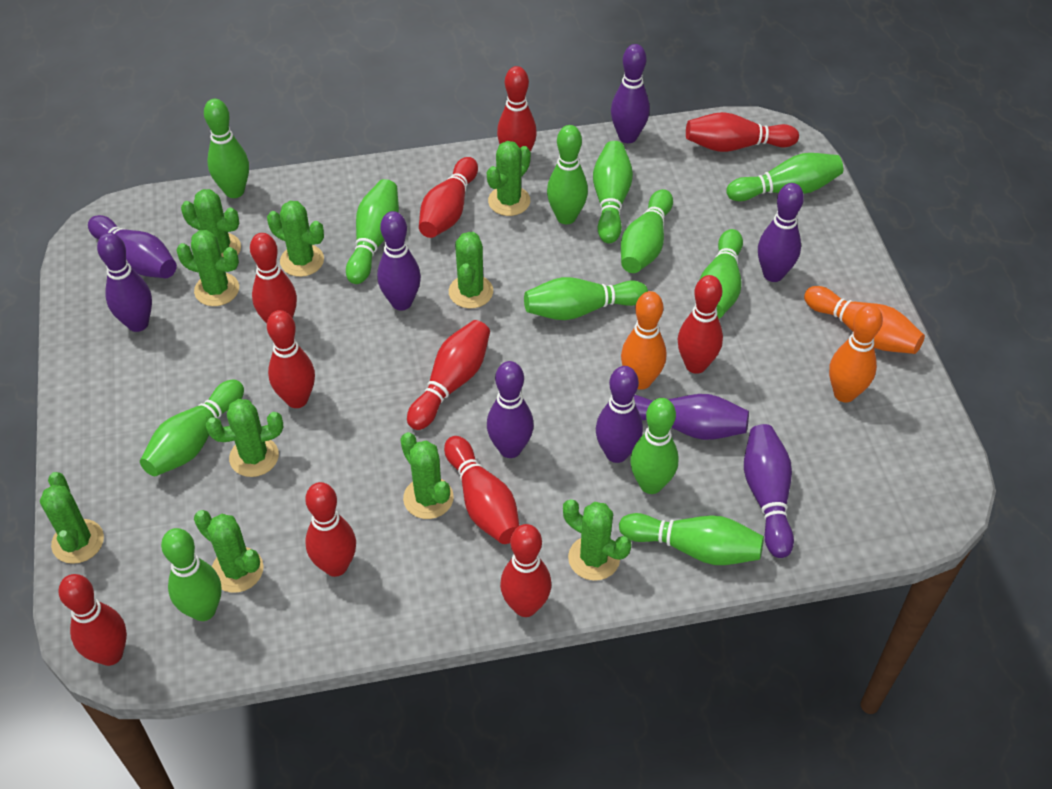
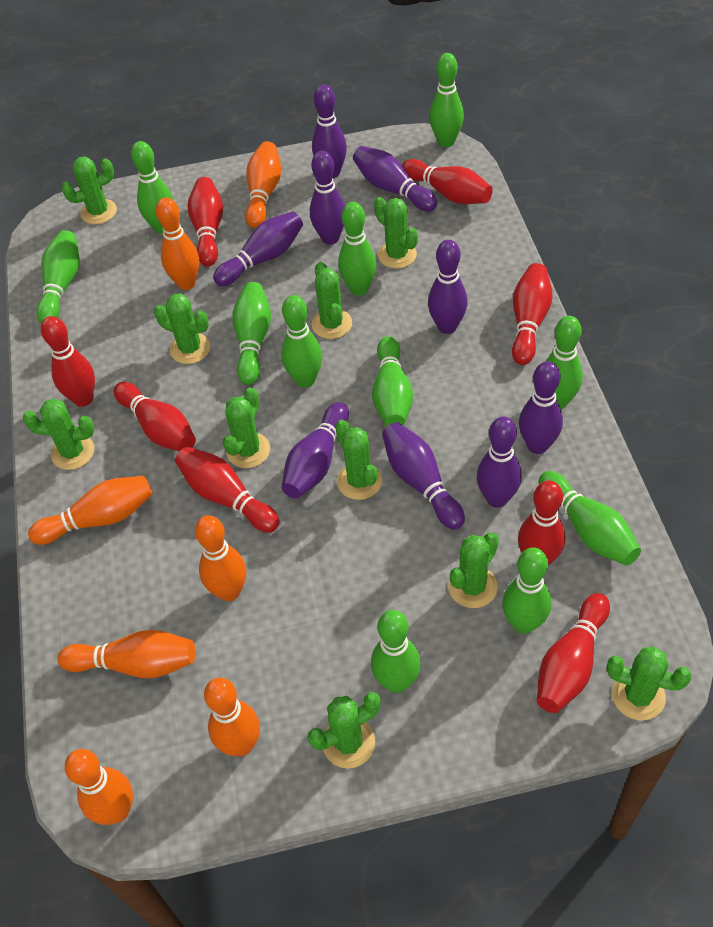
green bowling pin: [140,379,244,476] [161,528,222,621] [204,99,249,198] [346,179,399,284] [524,277,648,320] [547,125,588,224] [593,141,633,243] [619,513,764,565] [621,189,673,273] [630,398,679,494] [699,229,743,319] [726,153,843,201] = 12 -> [36,230,80,324] [131,141,174,234] [232,282,271,385] [281,295,322,388] [338,202,376,296] [371,610,421,693] [372,336,413,426] [429,53,464,147] [502,547,551,634] [539,471,641,565] [546,316,583,409] = 11
orange bowling pin: [621,291,666,390] [804,286,925,354] [829,304,883,403] = 3 -> [28,476,153,545] [58,630,196,678] [65,749,133,825] [156,197,199,290] [195,515,246,601] [204,678,260,756] [245,141,281,228] = 7
red bowling pin: [59,574,127,666] [250,233,297,323] [267,310,315,408] [305,482,356,577] [407,320,490,430] [419,157,478,238] [444,436,519,544] [497,66,537,152] [500,524,551,617] [678,275,723,374] [686,112,799,152] = 11 -> [41,316,95,407] [114,382,196,451] [175,447,280,533] [187,177,223,267] [402,159,493,204] [512,263,553,365] [518,481,565,565] [537,593,610,713] = 8

